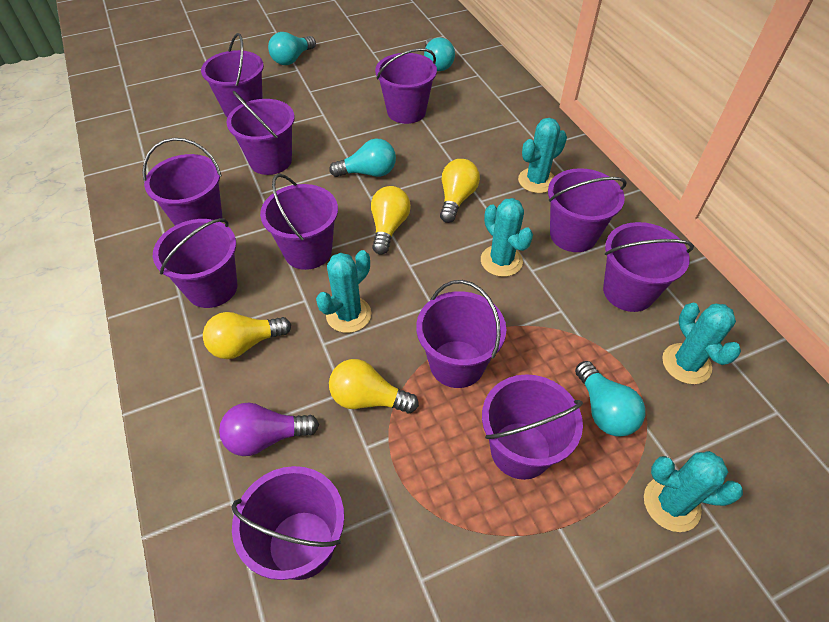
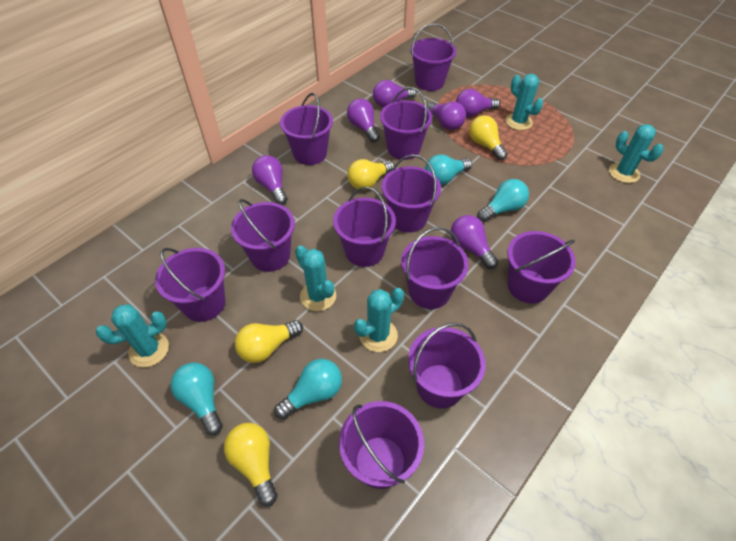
purple light bulb: [219,403,319,456] = 1 -> [252,155,287,205] [347,99,380,142] [373,80,416,107] [426,102,466,130] [451,215,499,269] [456,89,500,117] = 6

